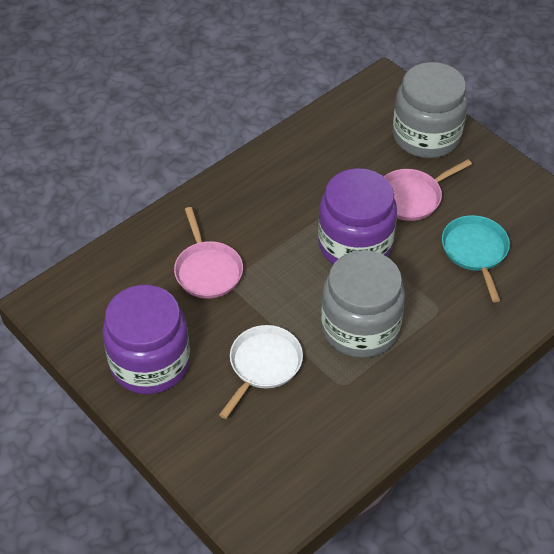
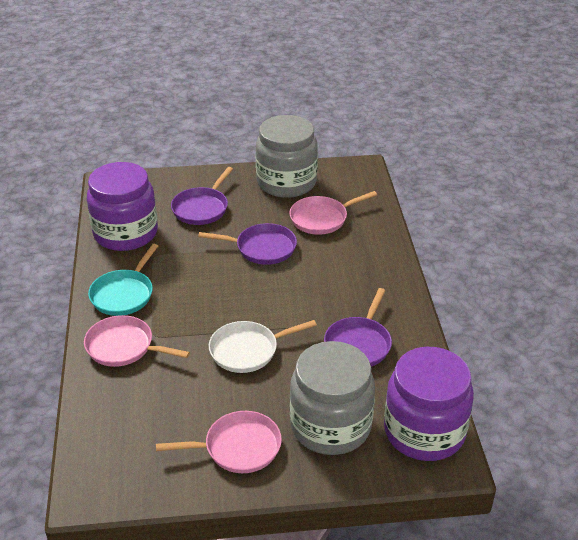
pink pan: [174,207,243,299] [384,159,472,221] = 2 -> [84,315,190,367] [156,411,282,473] [289,191,377,235] = 3
purple pan: none = 0 -> [171,167,233,225] [198,223,297,265] [324,288,392,367] = 3

